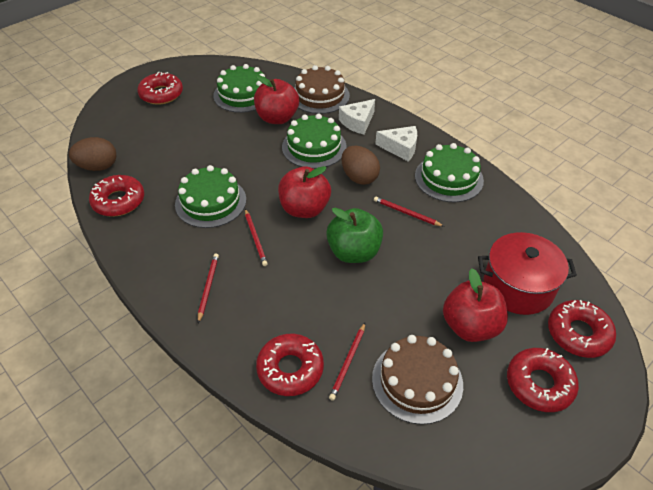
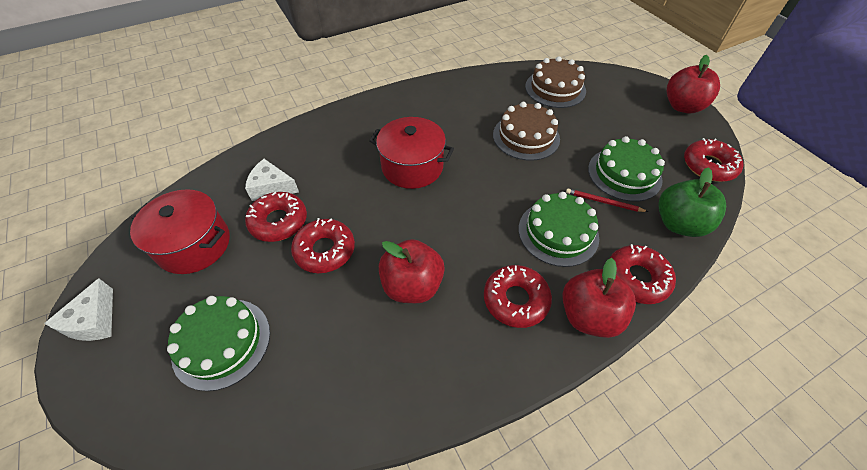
brown egg: [69,137,116,171] [341,146,380,185] = 2 -> none = 0
green cake: [175,165,246,228] [213,64,266,113] [282,114,346,169] [415,143,484,202] = 4 -> [167,296,270,391] [519,192,599,267] [588,136,665,202] = 3
red pencil: [198,254,219,323] [245,209,268,266] [329,323,365,401] [374,197,445,227] = 4 -> [566,188,648,212] = 1
red pot: [478,232,577,315] = 1 -> [130,189,230,274] [369,117,454,189] = 2

